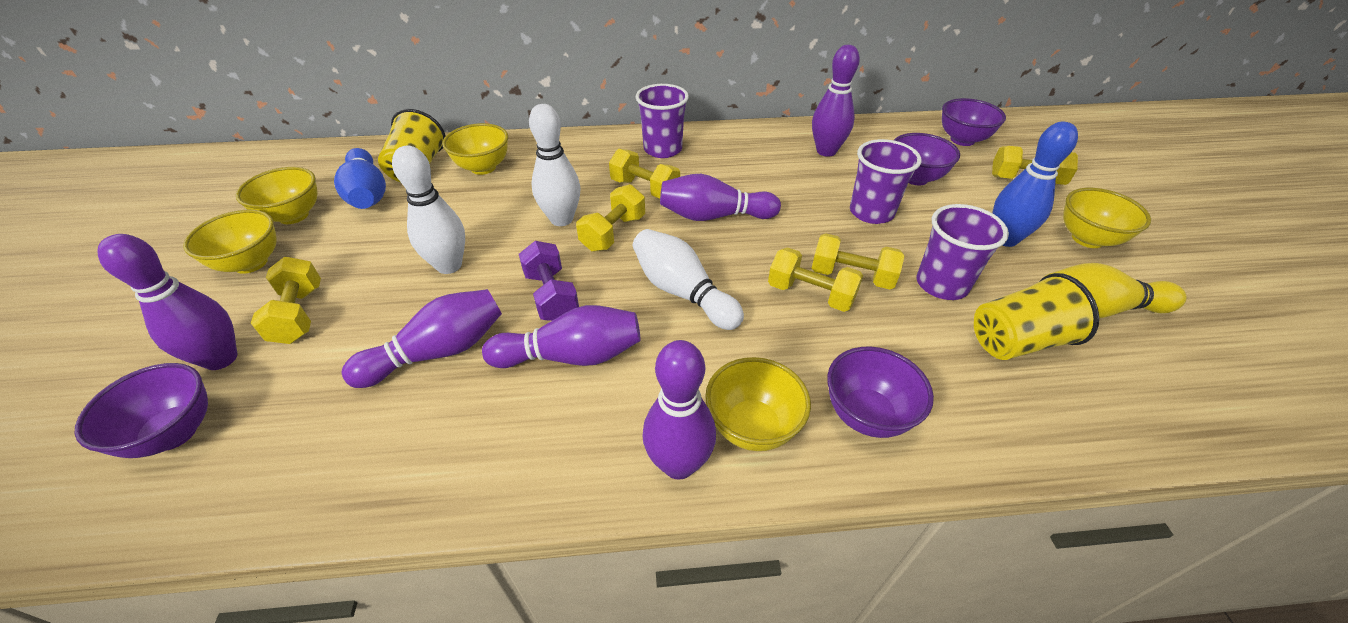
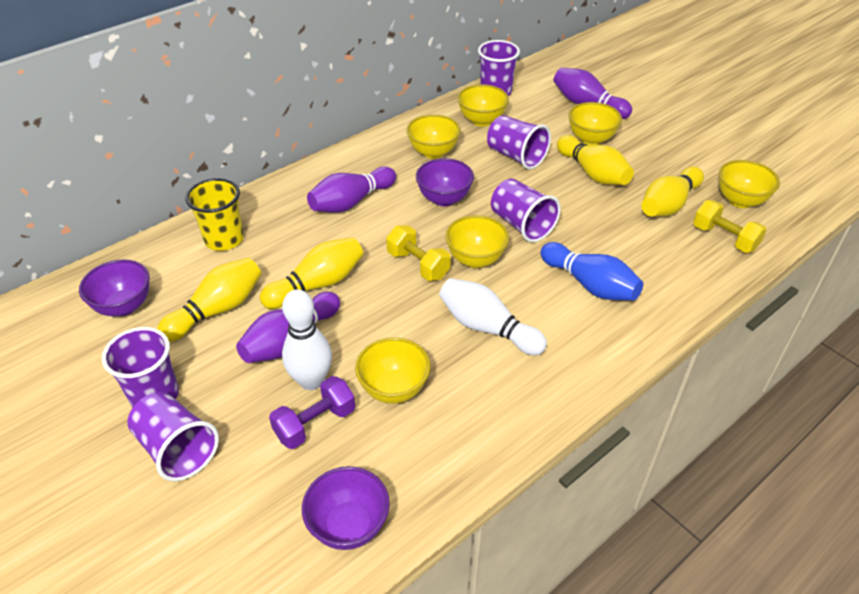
blue bowling pin: [334,148,386,209] [993,121,1078,247] = 2 -> [541,242,643,301] = 1
purple bowl: [75,363,208,458] [827,347,934,438] [894,133,960,185] [942,98,1006,146] = 4 -> [79,259,150,316] [302,466,390,550] [416,158,474,206] = 3
purple bowling pin: [97,234,237,370] [341,289,502,388] [482,305,641,368] [643,340,716,480] [660,174,781,221] [812,45,860,157] = 6 -> [236,292,340,363] [307,166,396,213] [553,68,632,119] = 3
purple cup: [636,84,689,158] [850,139,922,224] [917,204,1009,300] = 3 -> [102,327,179,408] [127,392,219,481] [478,40,520,96] [487,115,551,169] [491,179,561,242] = 5
white bowling pin: [392,145,465,274] [529,104,581,226] [633,229,744,330] = 3 -> [282,289,332,390] [439,278,547,356] = 2
yellow bowl: [183,210,277,274] [236,167,317,224] [442,123,508,175] [705,357,811,451] [1063,188,1151,248] = 5 -> [355,337,430,403] [406,114,461,159] [445,215,509,268] [457,84,509,126] [569,102,622,145] [719,160,780,208] = 6
yellow bowling pin: [1046,263,1187,318] = 1 -> [157,257,261,342] [260,237,364,309] [557,135,634,185] [641,167,704,217] = 4
yellow cup: [378,109,445,182] [974,273,1099,360] = 2 -> [186,178,244,251] = 1
yellow dumbbell: [251,257,321,344] [576,184,645,252] [609,149,680,198] [768,247,863,312] [812,233,904,289] [992,146,1078,185] = 6 -> [386,225,451,281] [693,200,767,253] = 2

